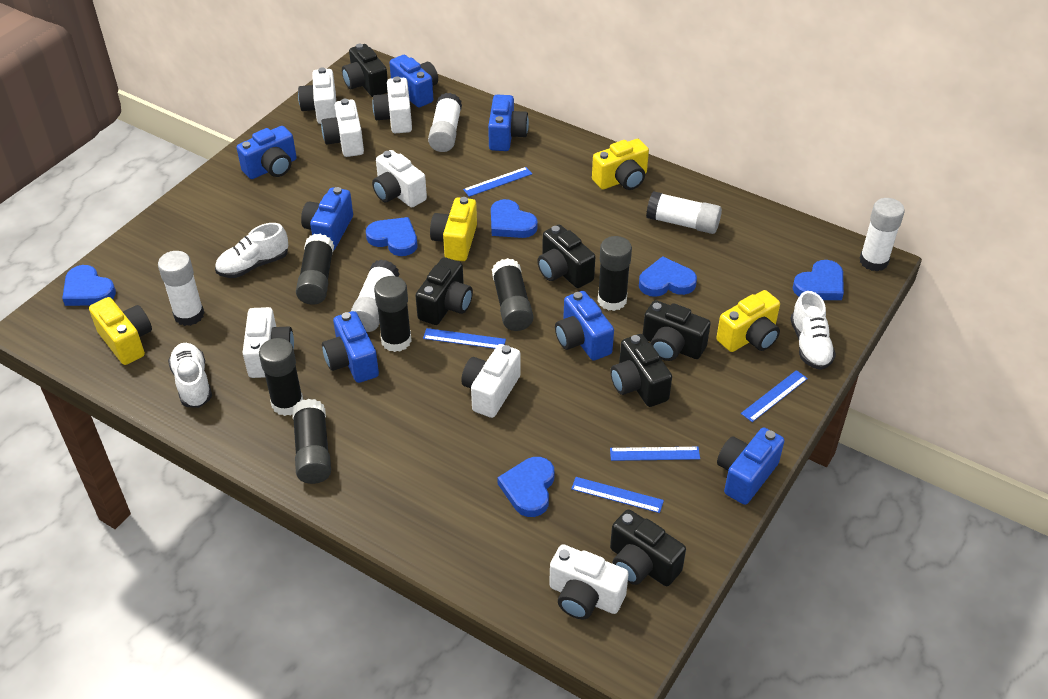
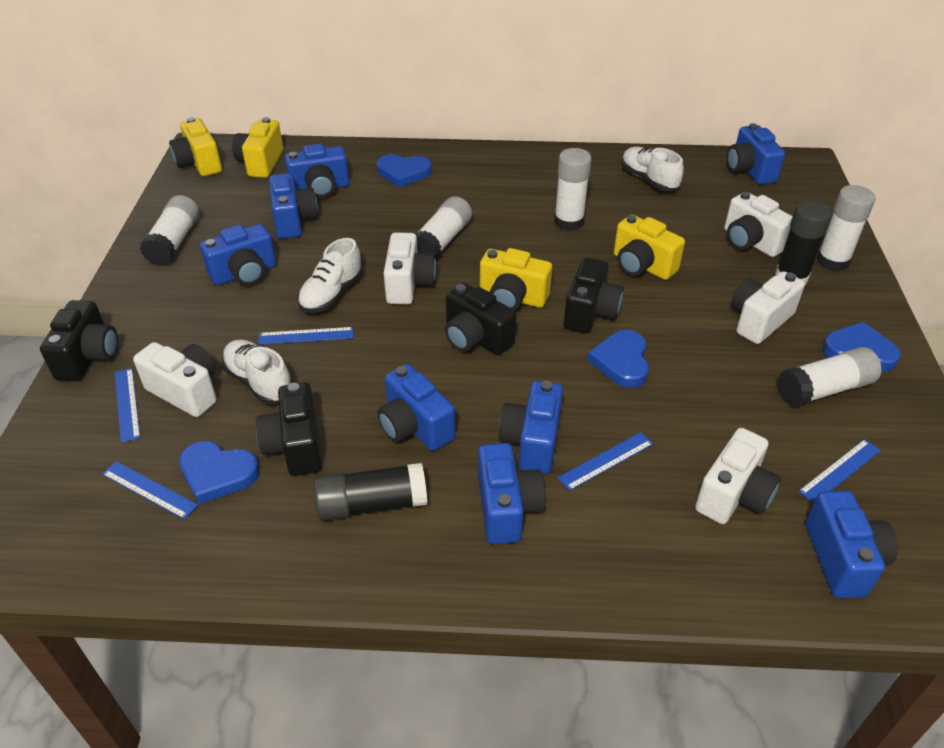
black camera: [342,44,388,97] [416,257,473,325] [537,225,595,288] [610,334,672,407] [610,509,686,586] [643,300,711,361] = 6 -> [40,300,118,381] [256,383,322,476] [445,283,517,355] [564,257,624,333] = 4
black glue stick: [259,338,303,416] [292,399,331,484] [296,234,334,305] [374,276,412,352] [491,258,533,331] [598,236,632,311] = 6 -> [314,463,427,521] [775,201,832,285] = 2
blue camera: [237,126,296,179] [301,187,353,251] [322,311,379,383] [390,55,438,108] [488,95,529,151] [555,291,614,361] [717,427,784,505] = 7 -> [200,224,276,285] [269,173,318,239] [285,143,349,198] [377,364,455,451] [478,443,546,544] [498,381,563,474] [727,123,785,185] [805,491,898,598] = 8
blue heart: [62,265,116,306] [366,217,417,256] [491,199,538,238] [497,457,555,517] [639,256,697,297] [793,260,844,300] = 6 -> [179,441,260,504] [377,154,432,188] [588,330,649,388] [822,322,901,372] = 4
white camera: [243,307,294,378] [298,67,336,124] [321,99,364,157] [372,76,412,133] [372,150,427,207] [461,344,521,418] [549,544,629,619] = 7 -> [133,342,217,417] [383,232,436,304] [695,428,781,524] [724,192,793,257] [731,271,805,344] = 5

